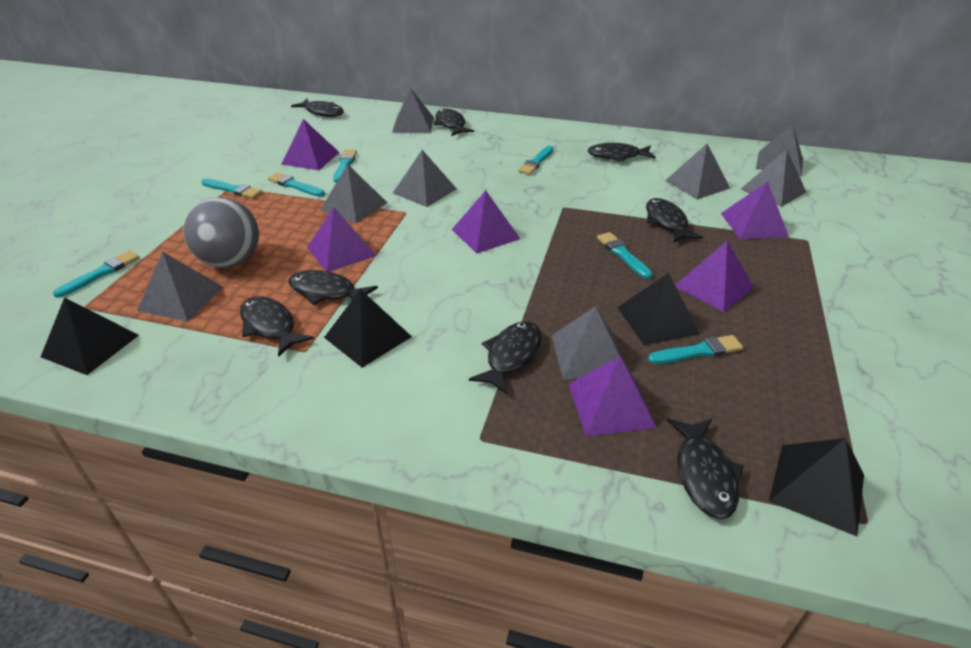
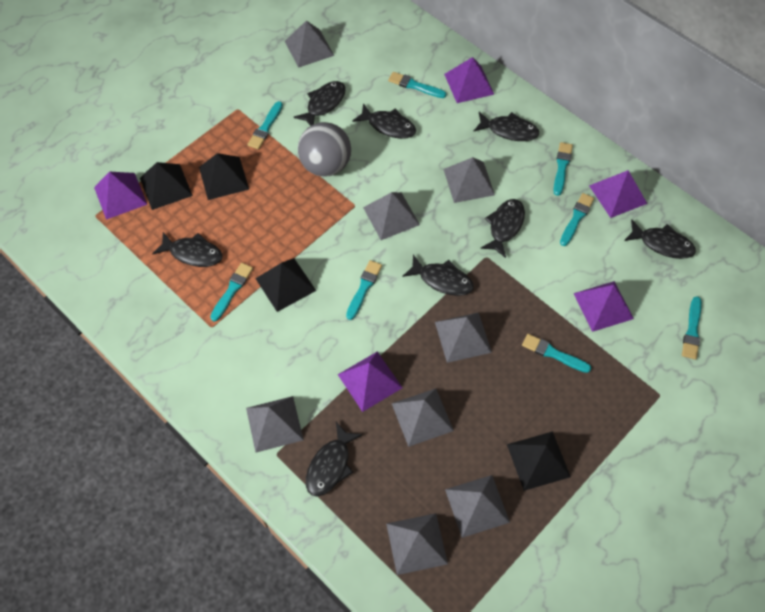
purple pyramid: [282,119,340,170] [307,207,377,272] [452,191,520,254] [568,356,656,436] [675,241,754,312] [721,181,789,239] = 6 -> [94,171,147,220] [338,352,402,412] [444,57,494,103] [573,281,634,332] [589,170,647,218] = 5
turquoise brush: [53,251,140,298] [202,179,262,198] [268,173,325,197] [333,150,357,183] [518,146,553,175] [597,232,653,279] [648,335,743,364] = 7 -> [210,263,253,321] [247,101,283,149] [346,260,382,320] [388,72,446,98] [522,334,591,373] [553,142,573,196] [560,193,594,246] [682,296,702,360] = 8

